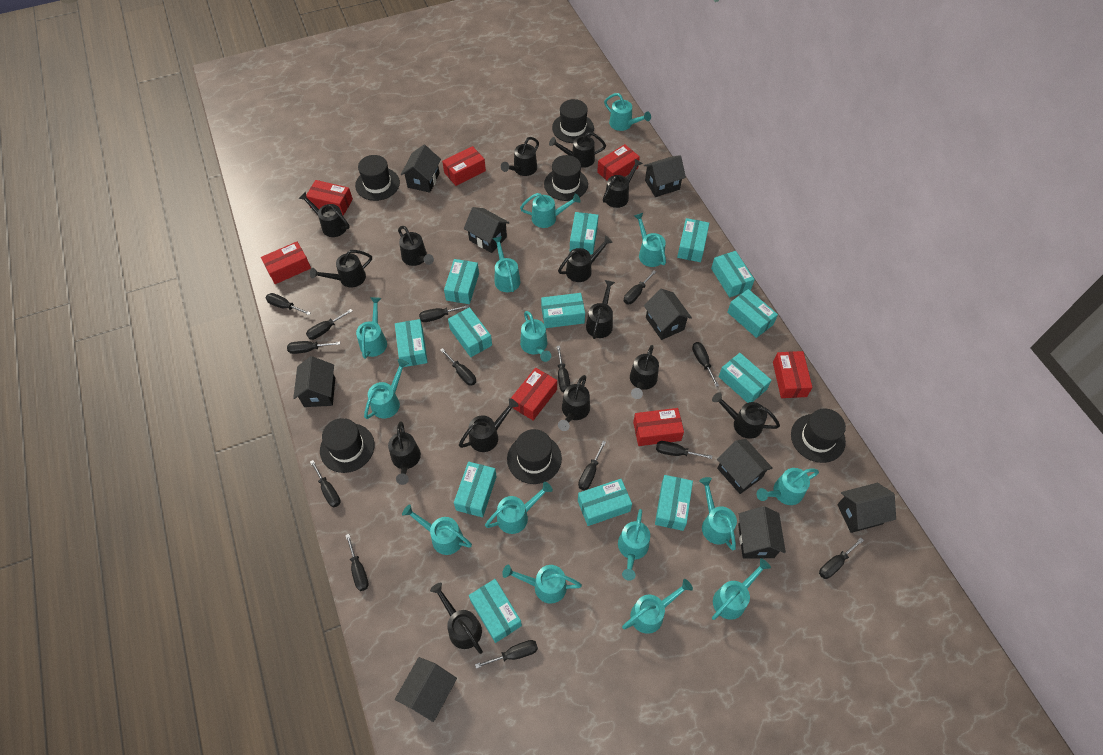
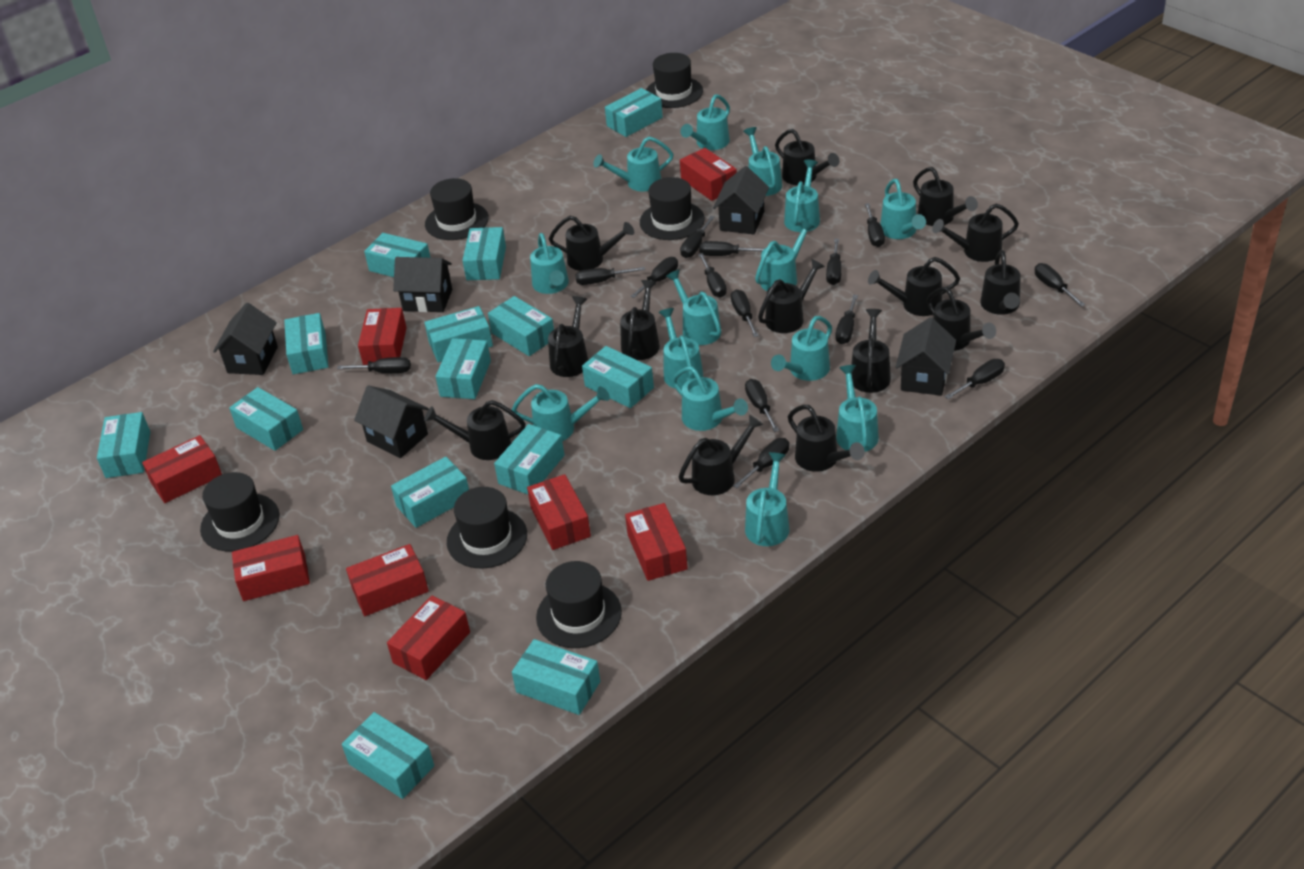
black house: [293,356,335,407] [395,657,457,722] [401,145,441,193] [464,207,510,253] [644,155,686,197] [644,289,692,340] [717,439,773,494] [738,506,786,559] [837,483,896,533] = 9 -> [213,303,278,375] [354,385,429,458] [393,257,452,312] [713,166,769,234] [896,317,956,396] = 5
red box: [261,242,311,284] [306,180,353,216] [442,146,486,186] [511,368,557,420] [597,144,640,181] [633,408,684,446] [773,351,813,398] = 7 -> [142,435,222,503] [232,535,310,601] [346,544,429,616] [358,308,407,365] [387,596,470,680] [527,474,591,550] [625,503,688,581] [680,148,737,201] = 8
turquoise box: [395,319,428,367] [444,259,479,304] [448,307,492,357] [454,462,497,517] [469,579,522,643] [541,293,585,328] [570,212,599,255] [578,479,632,526] [655,475,693,531] [677,218,709,262] [711,251,755,297] [718,353,772,403] [727,289,778,338] = 13 -> [97,412,150,478] [229,387,303,451] [284,313,329,374] [342,712,434,799] [364,233,430,277] [391,457,469,528] [424,306,493,362] [435,338,491,399] [462,227,506,280] [488,296,554,356] [494,424,564,494] [512,639,600,715] [582,346,654,408] [605,88,663,137] = 14
turquoise watering can: [356,297,387,359] [364,359,409,419] [402,505,472,555] [485,482,553,534] [492,236,521,292] [502,565,582,603] [520,193,581,228] [520,311,551,362] [604,93,651,131] [618,509,650,581] [622,579,693,634] [634,213,666,267] [699,477,737,550] [712,558,771,620] [757,468,819,505] = 15 -> [512,384,610,441] [530,233,569,294] [594,137,673,192] [659,308,703,389] [666,270,721,345] [672,366,748,431] [680,94,730,150] [743,127,782,196] [745,452,790,546] [755,220,815,291] [771,316,832,381] [784,160,820,232] [836,365,879,452] [881,179,926,239] = 14

